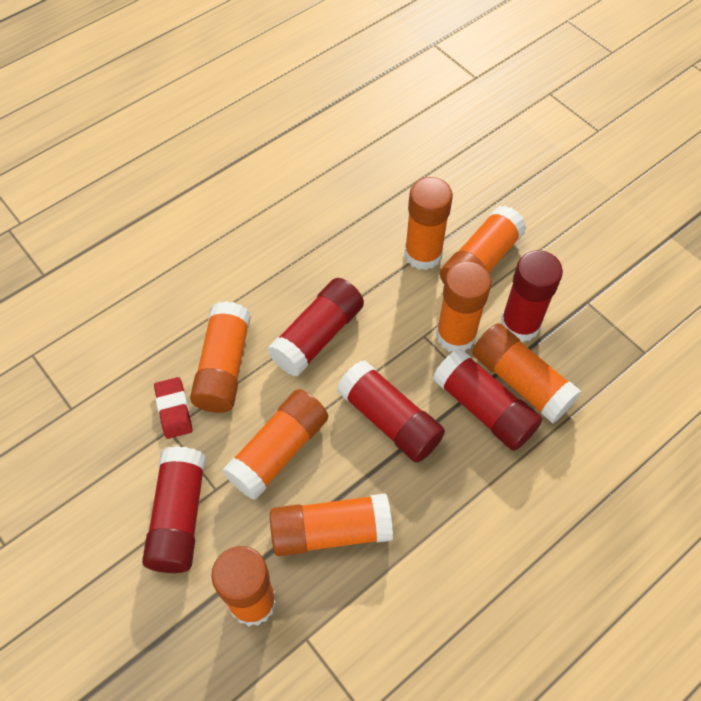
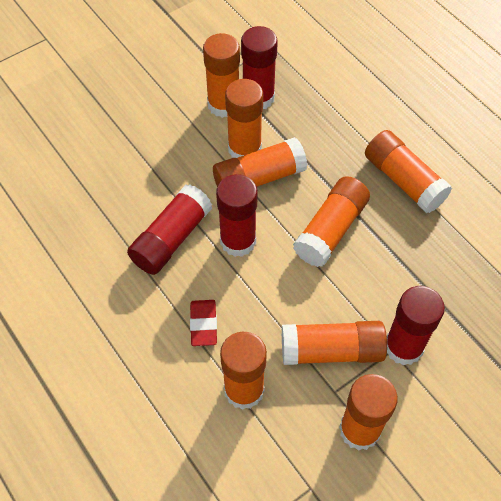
red glue stick: [142,446,206,573] [267,278,364,377] [337,360,445,463] [432,348,542,451] [501,250,563,342] = 5 -> [127,184,212,275] [216,174,258,257] [241,26,278,109] [387,286,445,366] = 4

